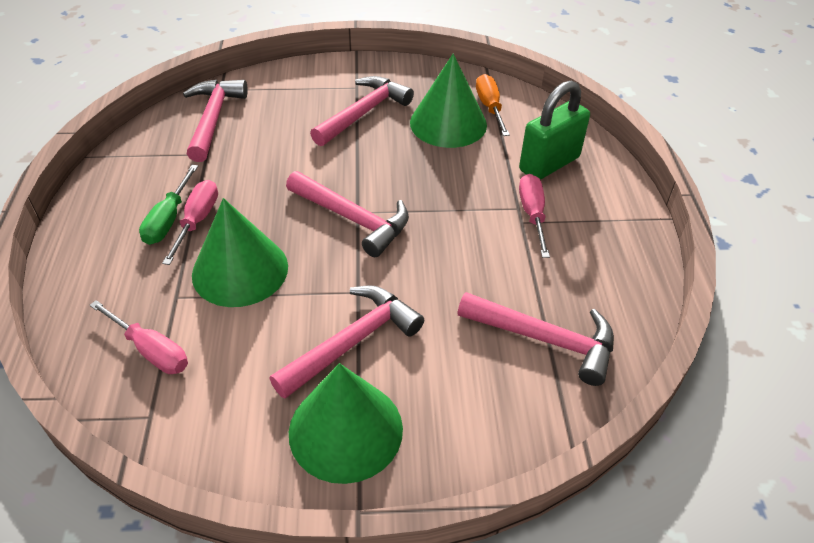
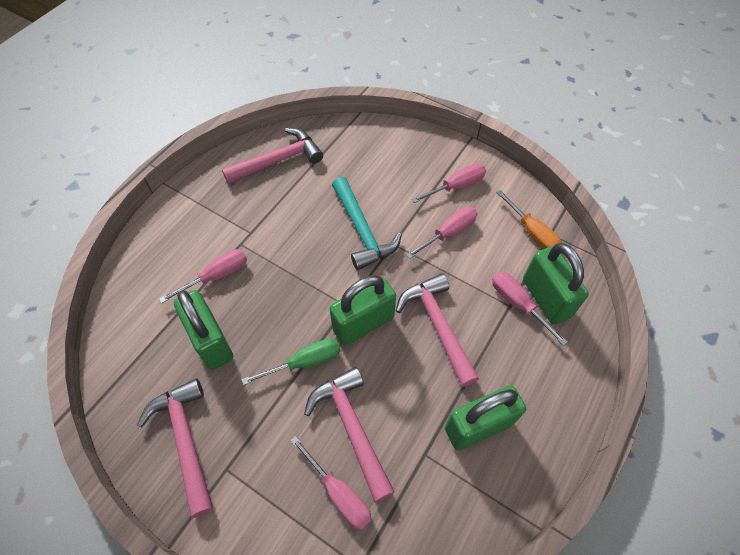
green cone: [192,198,288,307] [289,363,403,484] [410,53,487,148] = 3 -> none = 0
green padlock: [519,81,590,180] = 1 -> [174,290,233,370] [329,275,396,345] [445,385,526,450] [523,243,589,325] = 4
pink hammer: [183,80,248,162] [270,285,424,399] [286,171,409,257] [310,76,414,146] [457,292,614,386] = 5 -> [137,379,213,518] [222,128,323,184] [304,367,395,502] [396,273,479,387] = 4
pink screwdriver: [89,300,188,374] [162,180,218,265] [519,174,550,258] = 3 -> [159,249,247,304] [290,436,372,530] [406,207,477,259] [412,163,486,203] [492,271,568,346] = 5
turquoise hammer: none = 0 -> [332,177,402,270] = 1

